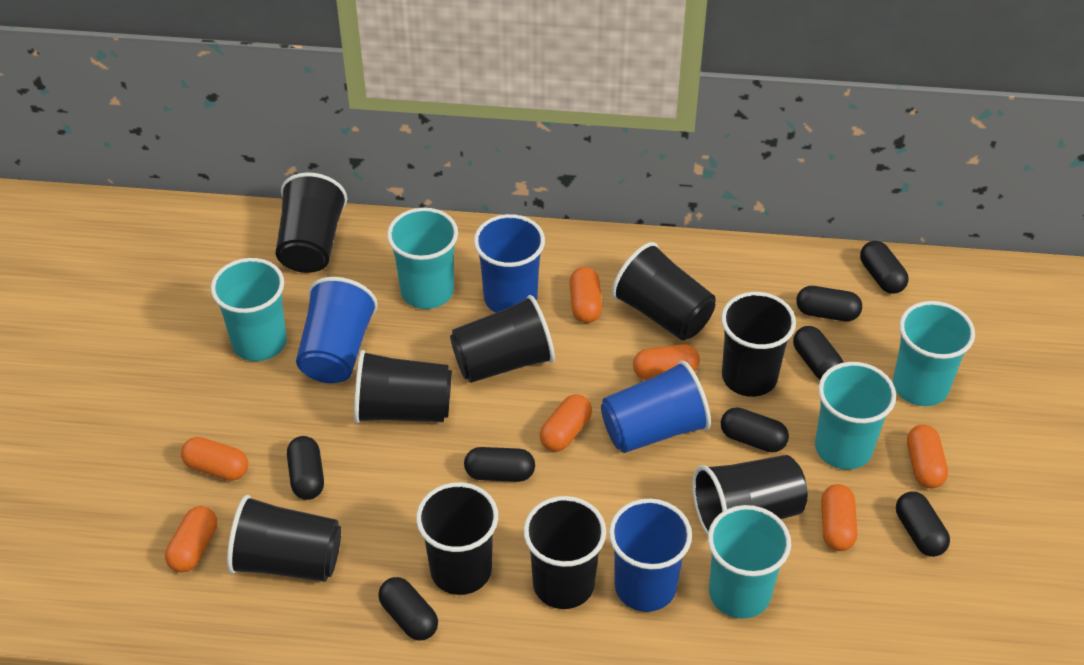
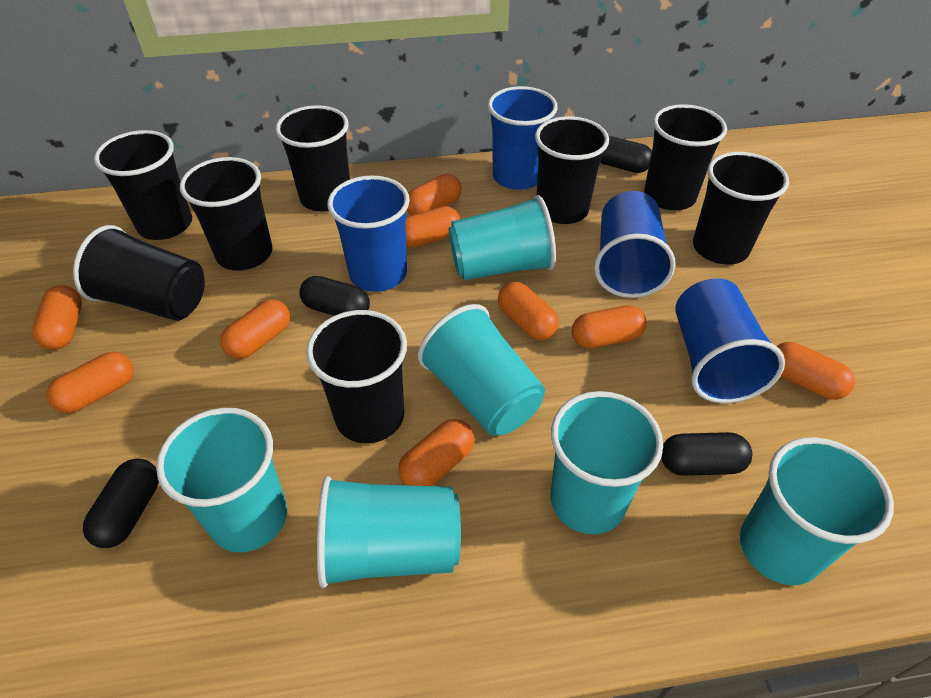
black capsule: [287,436,324,500] [378,577,438,641] [464,447,535,482] [721,407,789,453] [793,326,844,379] [796,286,862,321] [860,241,909,294] [896,491,950,557] = 8 -> [83,458,159,548] [299,276,370,316] [600,136,652,173] [661,432,752,476] = 4
black cup: [227,495,341,582] [276,172,347,273] [354,350,452,423] [416,482,498,595] [450,295,555,383] [523,496,606,609] [612,242,716,341] [692,455,808,535] [721,292,796,397] = 9 -> [73,225,205,321] [94,130,192,240] [180,157,273,271] [275,105,350,212] [306,310,407,443] [535,116,609,224] [644,104,727,210] [693,152,789,265] = 8
orange capsule: [165,506,217,573] [181,437,248,481] [540,394,592,452] [570,267,602,323] [633,344,700,380] [821,484,857,551] [907,424,948,489] = 7 -> [32,285,82,350] [46,352,134,413] [220,299,290,359] [398,419,475,486] [405,206,460,248] [407,174,462,215] [498,282,559,340] [572,305,647,349] [777,342,855,400] = 9
turquoise cup: [211,258,287,361] [387,208,458,309] [708,505,791,619] [815,362,896,469] [893,301,975,406] = 5 -> [156,408,287,552] [317,476,461,588] [418,304,545,436] [449,195,556,280] [551,391,663,534] [740,437,894,585] = 6

